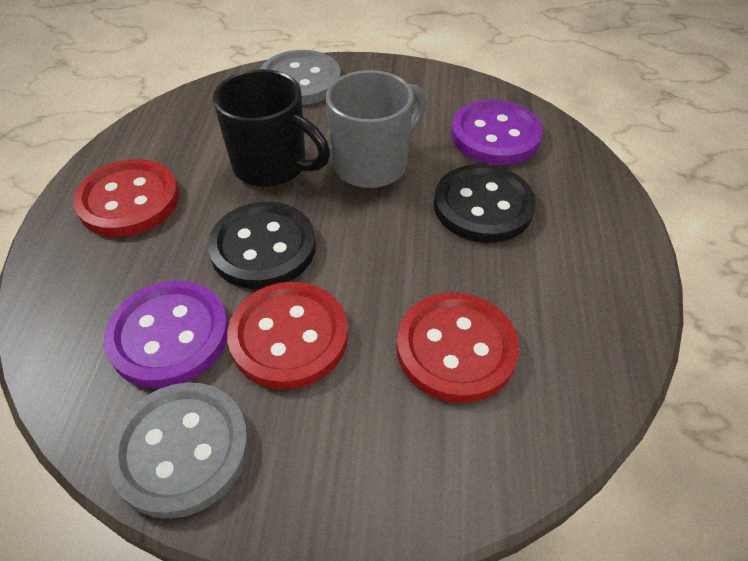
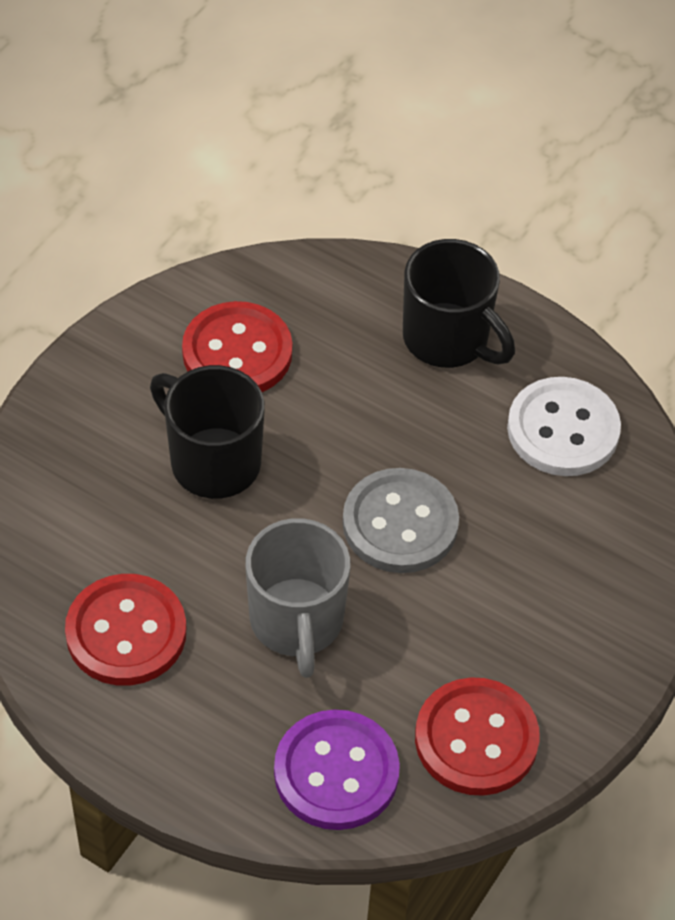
black button: [208,202,316,289] [434,164,536,243] = 2 -> none = 0
black mug: [213,69,330,187] = 1 -> [150,365,265,499] [403,239,515,368] = 2
grey button: [107,382,249,519] [260,50,341,105] = 2 -> [342,468,459,573] = 1
purple button: [104,281,229,388] [451,100,543,165] = 2 -> [274,710,400,830] = 1
white button: none = 0 -> [507,377,621,476] = 1

